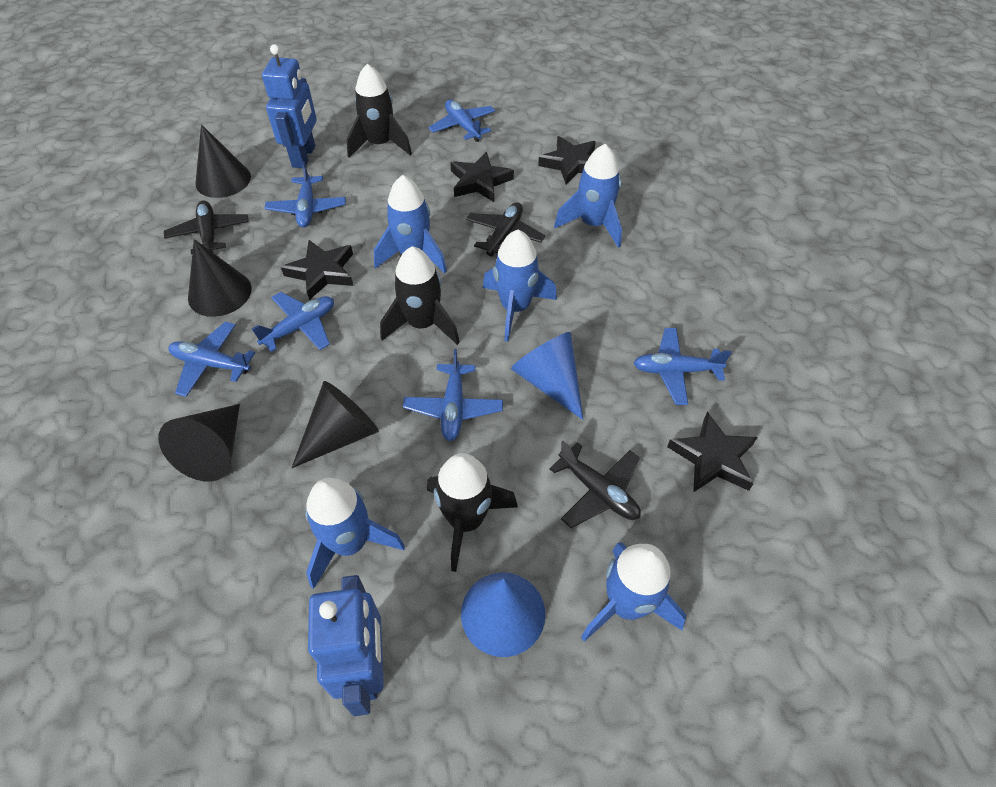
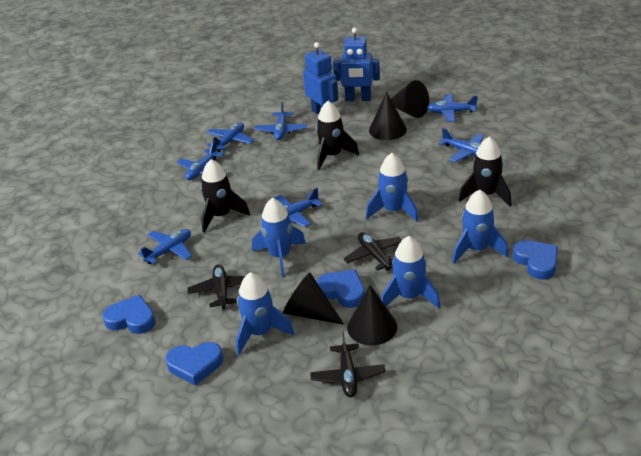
black star: [281,240,353,300] [450,152,514,202] [538,136,596,185] [667,412,757,492] = 4 -> none = 0
blue cone: [461,572,545,657] [511,332,583,420] = 2 -> none = 0
blue heart: none = 0 -> [102,295,155,334] [165,342,223,385] [316,269,365,308] [513,240,558,279] = 4
blue plane: [168,322,255,397] [252,292,334,352] [265,161,346,228] [403,349,503,441] [428,100,495,142] [634,328,732,405] = 6 -> [138,229,192,264] [177,141,226,180] [207,122,254,152] [254,102,307,140] [275,188,323,227] [427,94,478,122] [438,128,484,162] = 7

